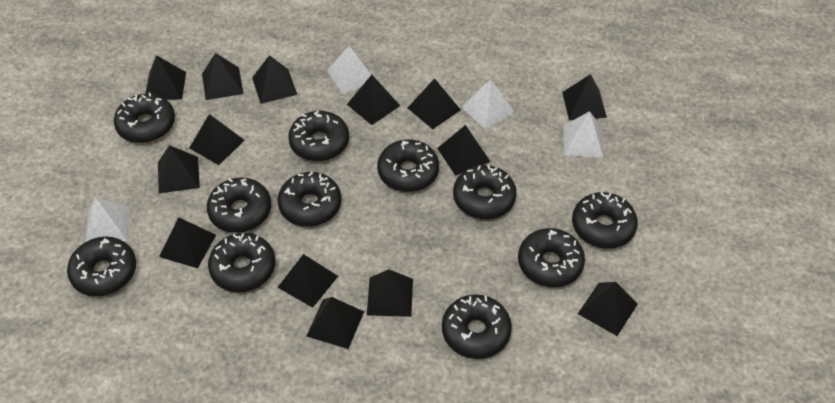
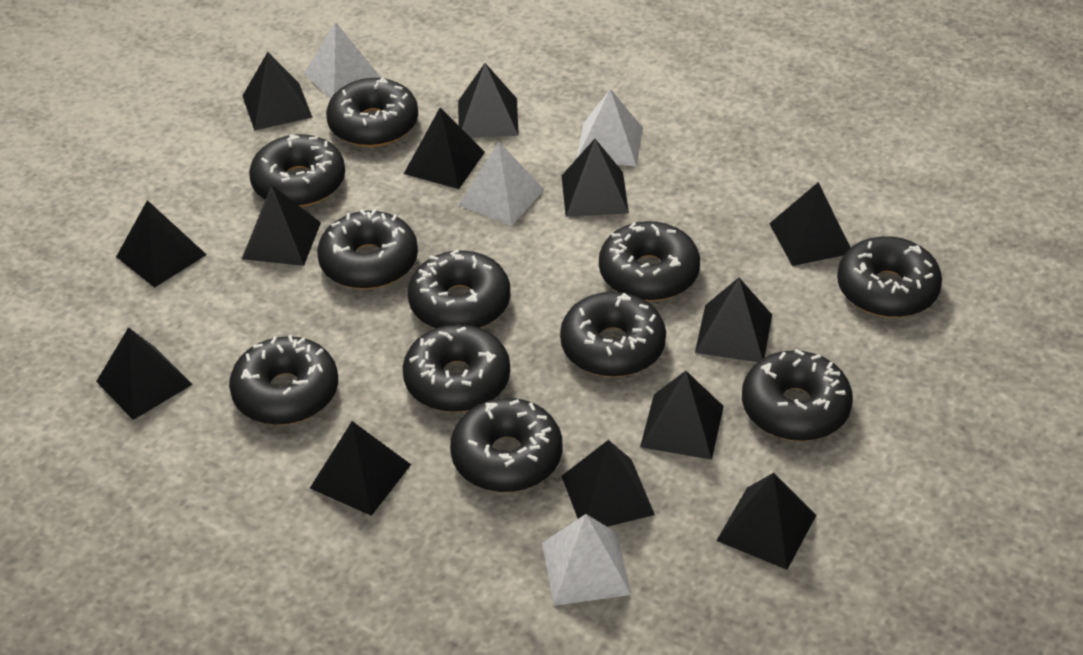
black pyramid: [145,55,186,100] [158,145,200,193] [159,217,216,268] [189,114,245,165] [202,53,243,100] [252,55,297,104] [278,254,338,308] [306,297,364,349] [347,75,400,125] [367,269,413,317] [408,78,461,129] [437,125,491,176] [562,74,607,120] [578,282,638,336] = 14 -> [96,327,193,420] [116,200,207,288] [242,185,321,266] [243,52,313,130] [310,421,411,516] [404,108,485,189] [458,63,519,138] [561,139,629,217] [562,440,655,527] [640,371,724,460] [695,278,772,362] [716,473,816,570] [769,182,851,266] = 13

